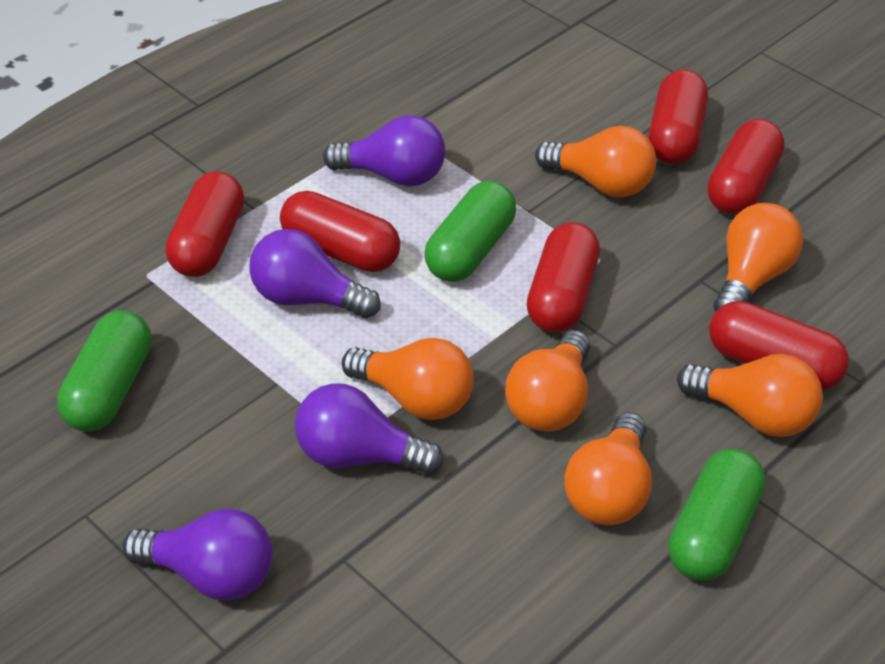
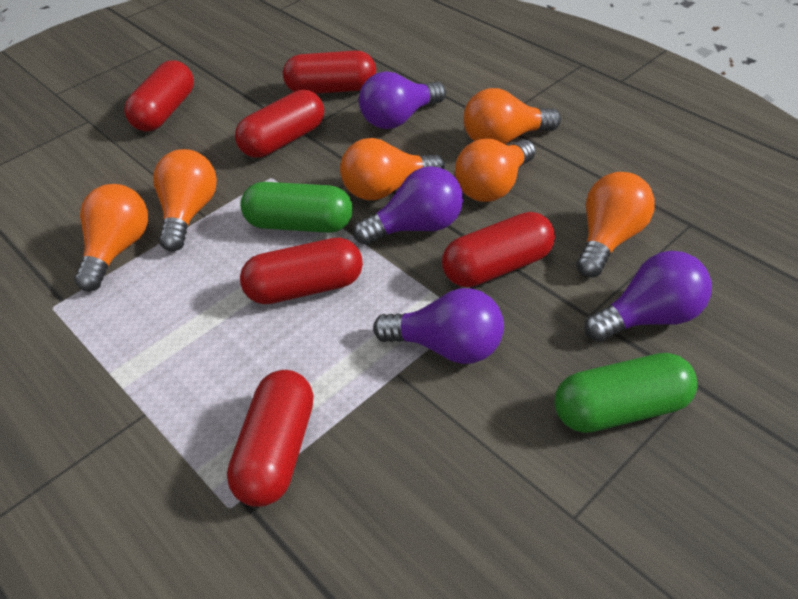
green capsule: [57,310,152,431] [425,181,516,282] [668,449,766,581] = 3 -> [240,182,353,233] [554,353,697,433] = 2

